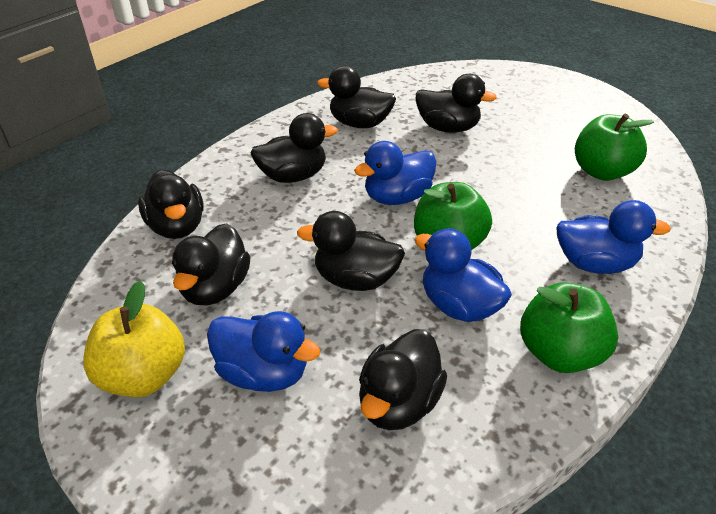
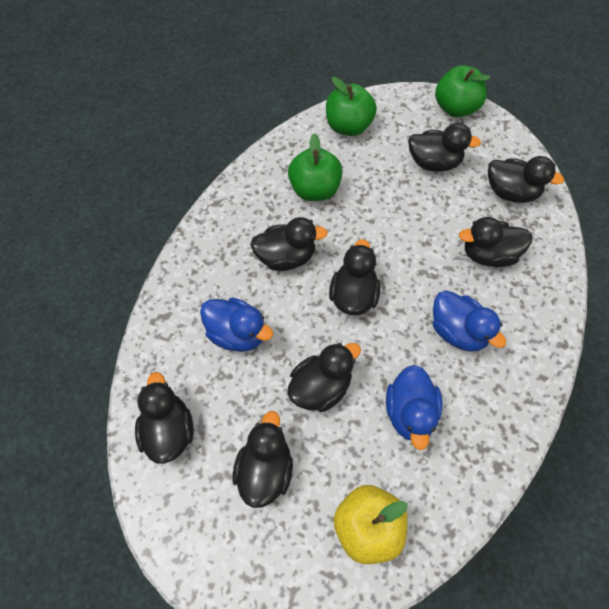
black duck: [138,169,204,239] [172,223,250,305] [250,113,338,183] [297,211,405,291] [317,66,396,128] [359,329,447,430] [416,74,497,133] = 7 -> [135,372,194,464] [233,411,293,508] [250,217,328,271] [287,343,361,412] [329,239,380,315] [408,123,481,172] [459,217,532,267] [488,156,564,203] = 8
blue duck: [207,311,320,392] [354,141,437,205] [415,228,512,322] [557,200,671,274] = 4 -> [200,297,273,352] [386,365,442,450] [433,291,506,352] = 3

